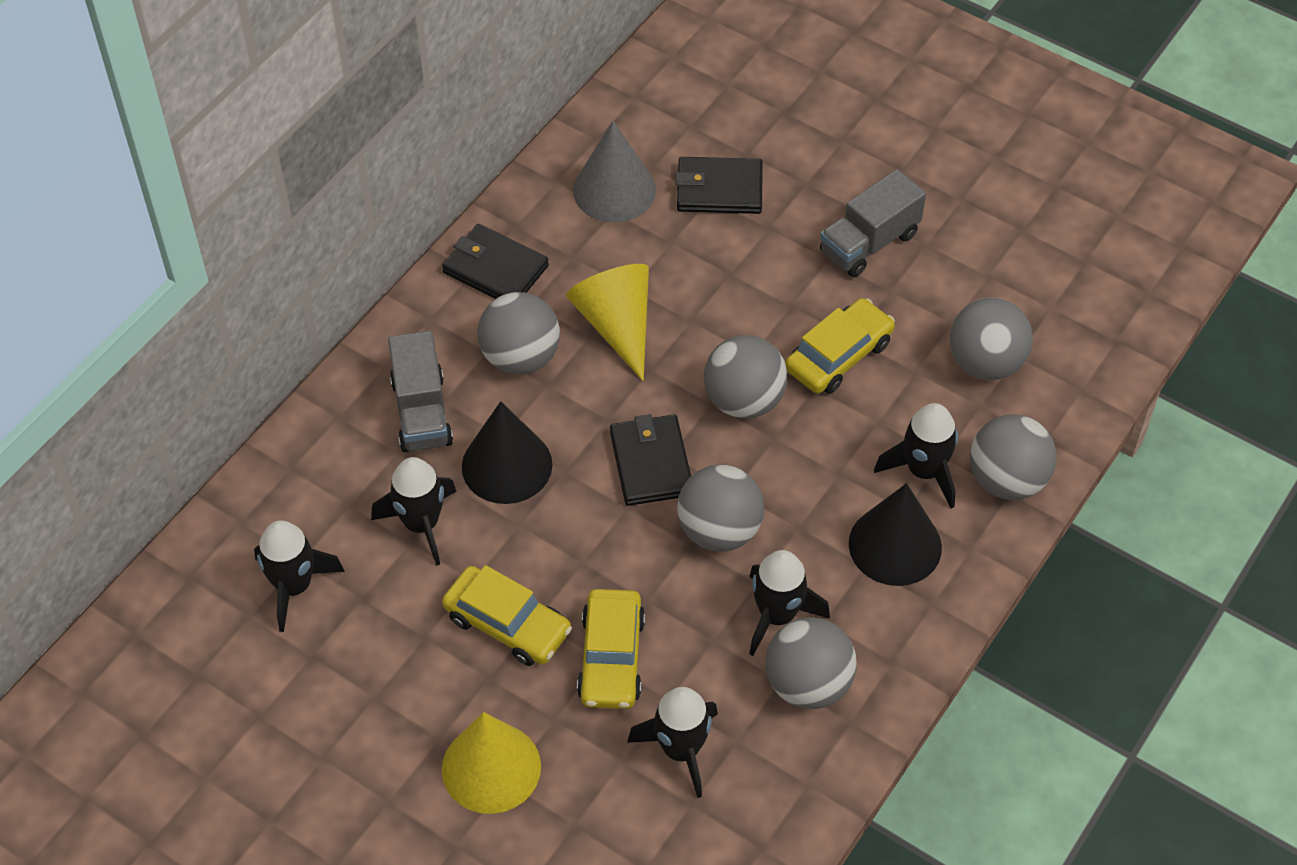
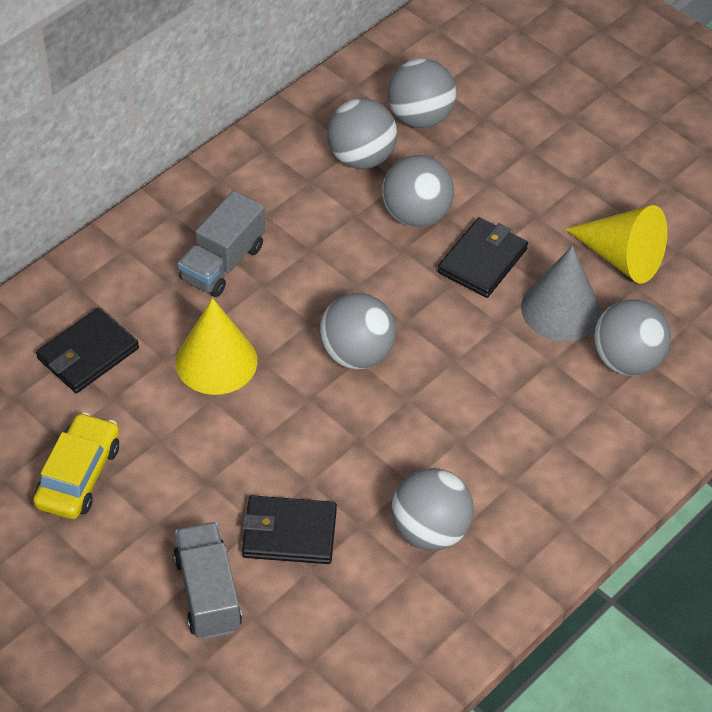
black cone: [462,401,552,504] [849,483,942,586] = 2 -> none = 0
black rocket: [254,521,345,632] [371,457,457,566] [627,687,718,798] [749,550,830,656] [874,403,958,509] = 5 -> none = 0
yellow car: [442,565,572,666] [577,589,645,709] [785,298,895,394] = 3 -> [33,412,119,519] = 1

